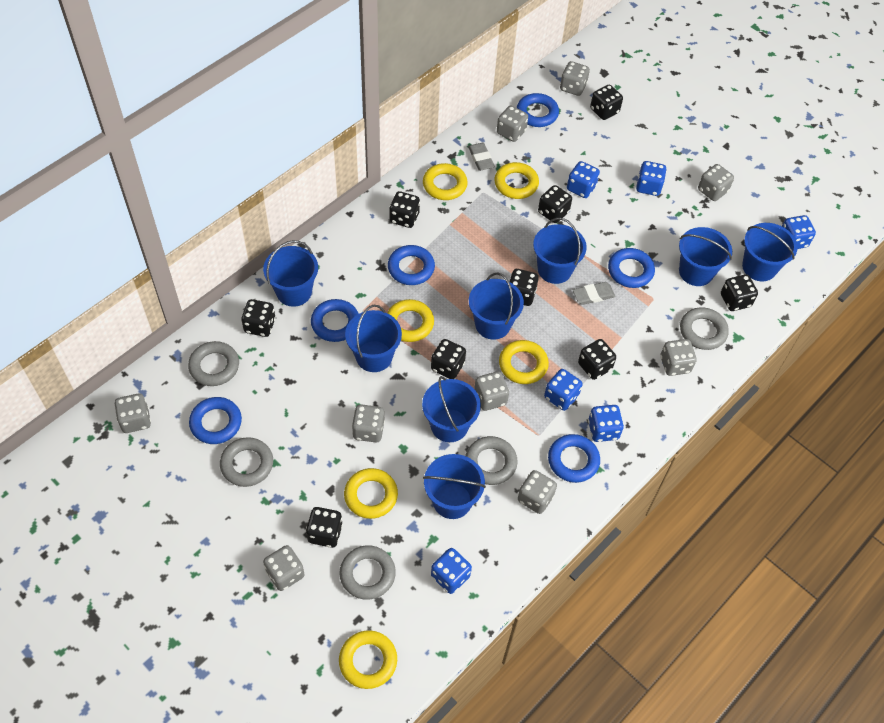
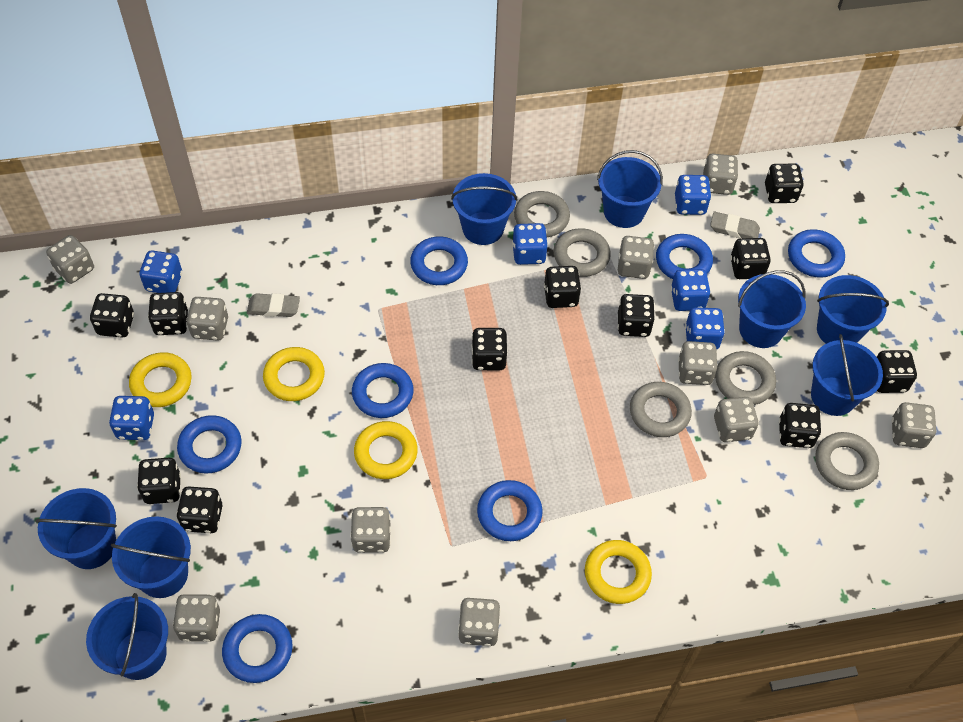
black dice: [241,299,276,337] [306,507,343,548] [389,191,420,228] [431,339,466,379] [509,269,539,306] [538,185,572,223] [578,339,616,380] [590,84,623,120] [721,274,758,311] = 9 -> [90,293,134,338] [137,458,181,504] [148,292,188,335] [176,486,223,533] [471,328,508,370] [544,266,581,308] [618,294,655,337] [730,238,771,279] [765,164,804,203] [779,403,821,448] [877,350,917,393] = 11
blue ring: [189,397,242,444] [311,299,359,342] [388,245,435,285] [517,93,559,127] [548,434,600,483] [608,248,655,288] = 6 -> [177,415,242,474] [222,614,293,683] [352,363,414,418] [410,237,468,285] [477,480,543,541] [656,234,713,279] [788,229,845,278] = 7
grey dice: [115,393,151,433] [263,545,305,591] [352,404,385,442] [474,371,509,411] [497,106,528,142] [518,470,557,514] [560,61,590,96] [660,339,696,376] [698,164,734,201] = 9 -> [46,235,94,284] [173,594,220,642] [186,297,228,341] [350,507,391,553] [458,598,501,646] [618,236,654,279] [678,341,717,385] [703,154,738,195] [714,397,759,442] [892,402,936,448] = 10
yellow ring: [339,630,397,689] [344,468,398,519] [387,299,434,342] [423,163,468,200] [494,162,539,199] [499,340,549,384] = 6 -> [129,352,192,407] [263,347,325,401] [354,421,418,479] [585,540,652,604] = 4

